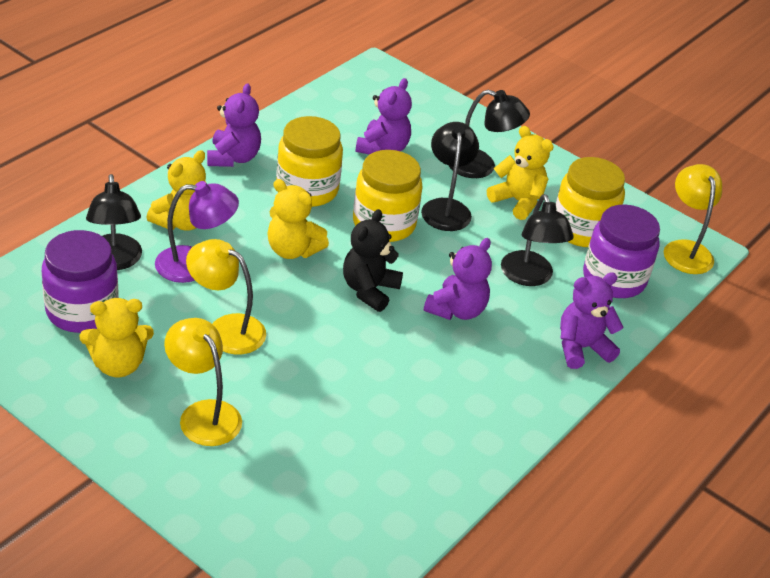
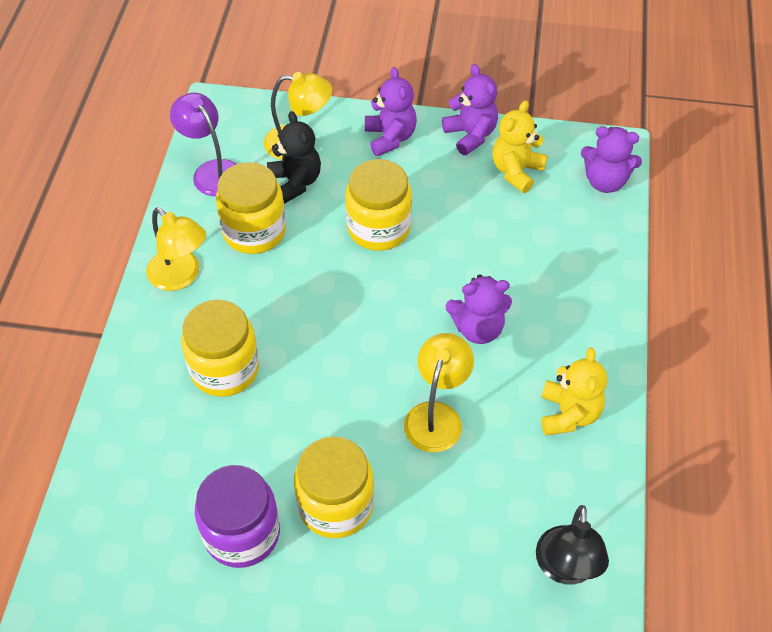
black lamp: [86,174,142,270] [421,122,479,231] [449,90,530,178] [501,194,574,286] = 4 -> [536,505,609,585] = 1
purple jar: [42,230,119,333] [583,204,660,298] = 2 -> [195,465,280,568] = 1
yellow jar: [276,116,343,207] [353,150,423,242] [556,157,625,247] = 3 -> [181,300,260,397] [216,162,286,254] [294,437,374,538] [345,159,412,251] = 4
yellow teddy bear: [80,298,154,377] [147,150,206,231] [267,179,329,259] [487,126,554,220] = 4 -> [492,100,548,193] [541,348,608,436] = 2

